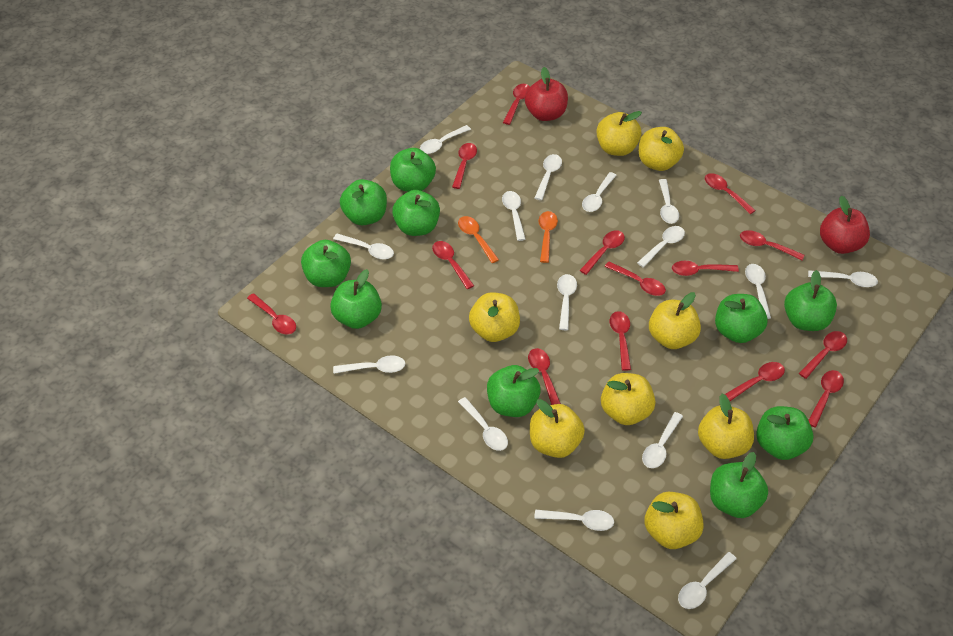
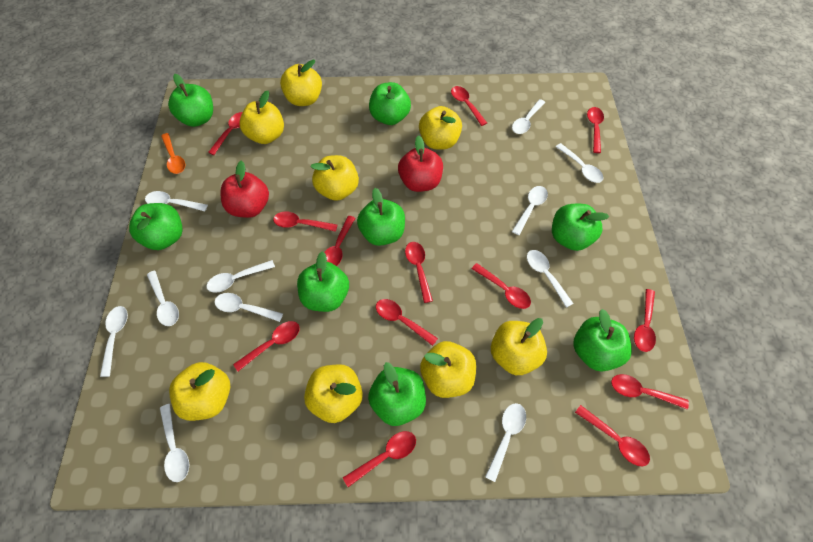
green apple: [301,240,351,287] [330,269,382,329] [340,179,387,225] [390,148,436,192] [392,190,440,236] [487,365,541,417] [710,452,768,518] [715,294,767,343] [756,406,814,460] [784,270,837,331] = 10 -> [129,203,183,250] [168,74,213,127] [297,251,349,312] [357,188,405,246] [368,362,426,426] [369,82,411,125] [552,204,609,251] [573,309,632,372] = 8
orange spoon: [458,216,499,263] [539,211,558,263] = 2 -> [161,133,185,174] = 1
red spoon: [247,293,296,334] [432,241,474,289] [452,143,477,189] [503,84,530,125] [528,348,561,405] [579,230,625,275] [605,262,666,296] [610,311,631,371] [672,261,739,276] [705,173,756,214] [725,362,785,401] [740,230,804,261] [799,331,847,379] [809,370,844,428] = 14 -> [208,112,242,155] [233,321,300,371] [273,212,337,232] [324,216,355,266] [343,431,416,487] [376,299,438,346] [405,242,433,303] [451,86,487,126] [472,263,531,309] [575,405,650,467] [587,107,604,153] [611,374,689,409] [634,289,656,352] = 13
white spoon: [333,234,394,259] [333,355,406,374] [420,125,471,154] [458,397,508,451] [502,191,526,241] [534,510,614,531] [535,154,562,200] [557,274,577,330] [582,172,617,212] [637,226,685,268] [642,412,683,468] [659,179,679,224] [678,552,737,609] [745,264,771,319] [808,270,878,287] = 15 -> [100,306,128,377] [145,191,208,211] [147,271,179,326] [160,404,189,482] [207,260,275,293] [215,293,283,322] [485,403,526,482] [512,99,546,134] [512,186,548,235] [527,250,574,308] [556,143,603,183] = 11

